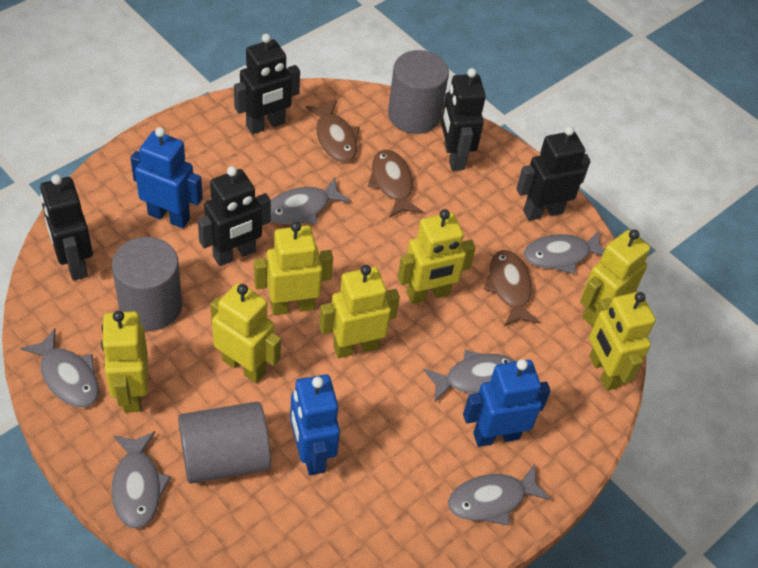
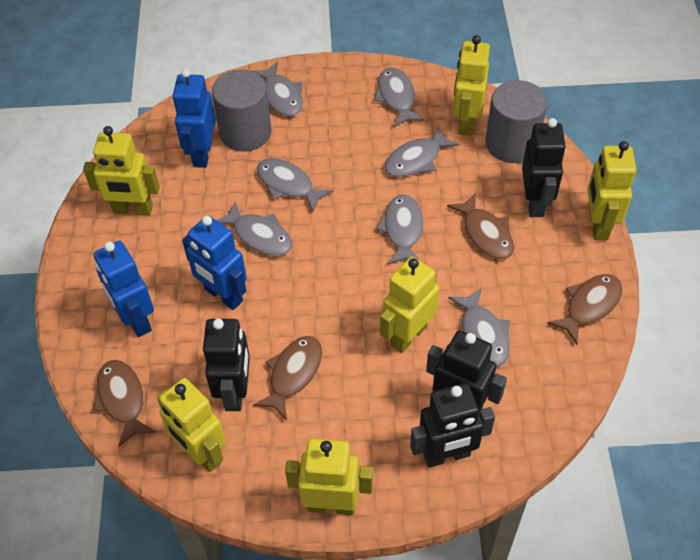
black robot: [40,174,93,281] [198,166,271,266] [234,34,300,134] [441,68,486,171] [516,126,591,221] = 5 -> [203,319,250,411] [410,383,495,468] [426,330,507,412] [522,118,566,217] = 4
brown fish: [306,100,360,162] [367,150,423,218] [484,250,540,326] = 3 -> [93,360,156,447] [253,336,322,420] [447,193,514,259] [547,274,622,344] = 4
grey cylinder: [112,237,183,331] [178,402,271,484] [388,50,449,134] = 3 -> [212,70,272,151] [486,80,547,163] = 2
grey fish: [20,328,99,407] [111,431,171,529] [271,177,351,224] [423,350,516,402] [448,464,551,526] [524,231,604,274] = 6 -> [216,201,292,256] [252,62,303,117] [257,158,334,212] [374,68,424,127] [376,194,423,265] [385,127,459,177] [448,288,510,367] = 7
yellow robot: [101,310,148,413] [210,283,281,383] [254,221,333,315] [319,265,400,358] [398,209,476,304] [580,229,651,327] [589,292,656,391] = 7 -> [83,126,160,216] [157,378,226,472] [285,439,373,515] [380,257,440,353] [453,35,490,136] [587,141,637,240] = 6

